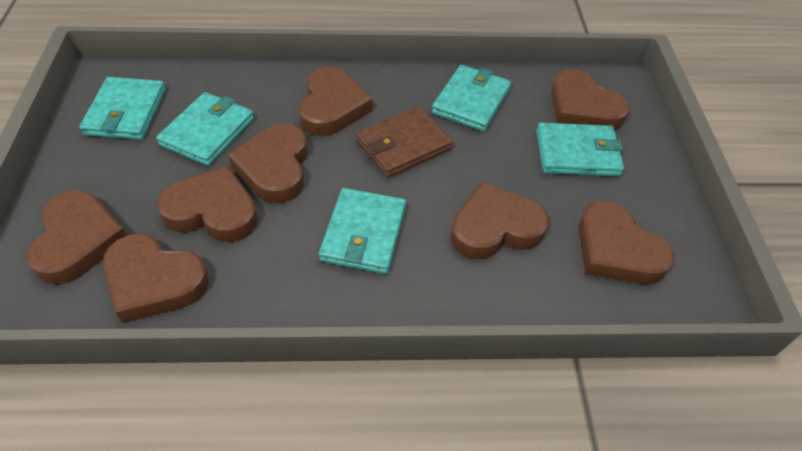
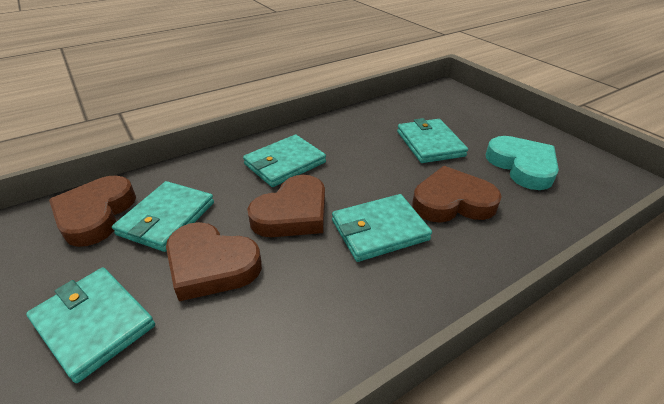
brown heart: [27,190,127,284] [103,234,209,323] [157,166,258,242] [228,123,308,203] [299,67,372,136] [450,182,549,259] [551,69,629,130] [578,201,674,284] = 8 -> [49,175,136,247] [166,222,262,301] [247,175,325,237] [412,166,502,223] = 4
brown wallet: [356,106,453,178] = 1 -> none = 0
turquoise heart: none = 0 -> [486,136,559,190] = 1

